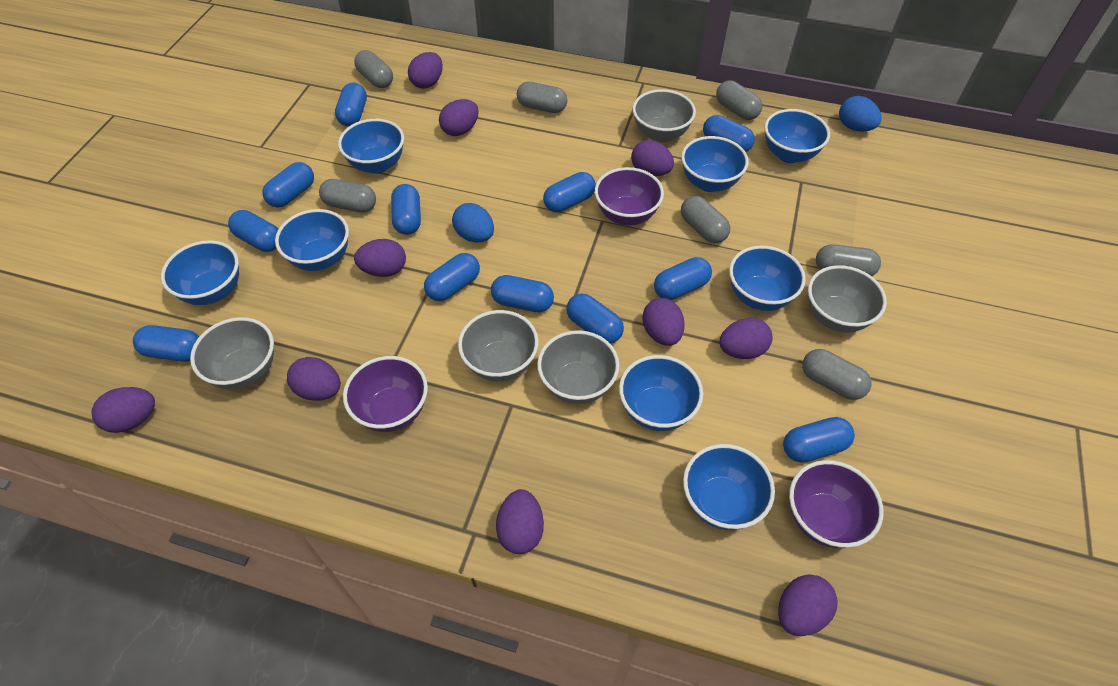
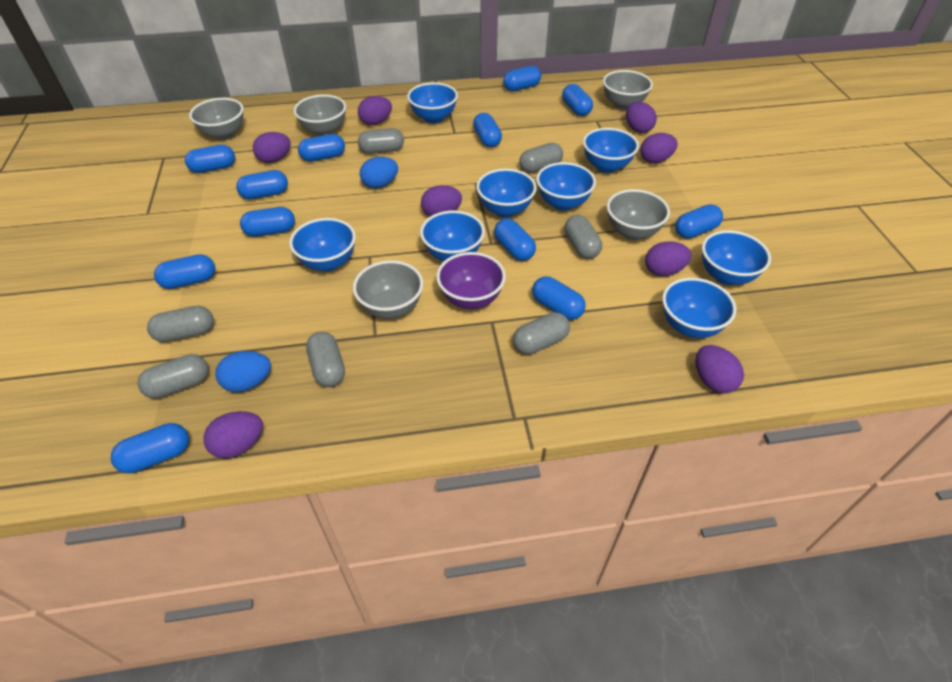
purple bowl: [343,356,428,432] [595,167,664,226] [789,460,884,548] = 3 -> [436,252,506,309] = 1
purple egg: [91,387,155,433] [287,357,341,401] [354,239,406,277] [408,52,443,89] [439,99,479,136] [496,489,544,554] [631,140,674,176] [642,298,685,346] [719,318,773,359] [778,574,838,636] = 10 -> [203,411,263,458] [253,132,291,163] [358,96,392,125] [421,185,462,217] [626,102,657,133] [640,133,677,163] [645,242,692,276] [696,345,744,393] = 8

